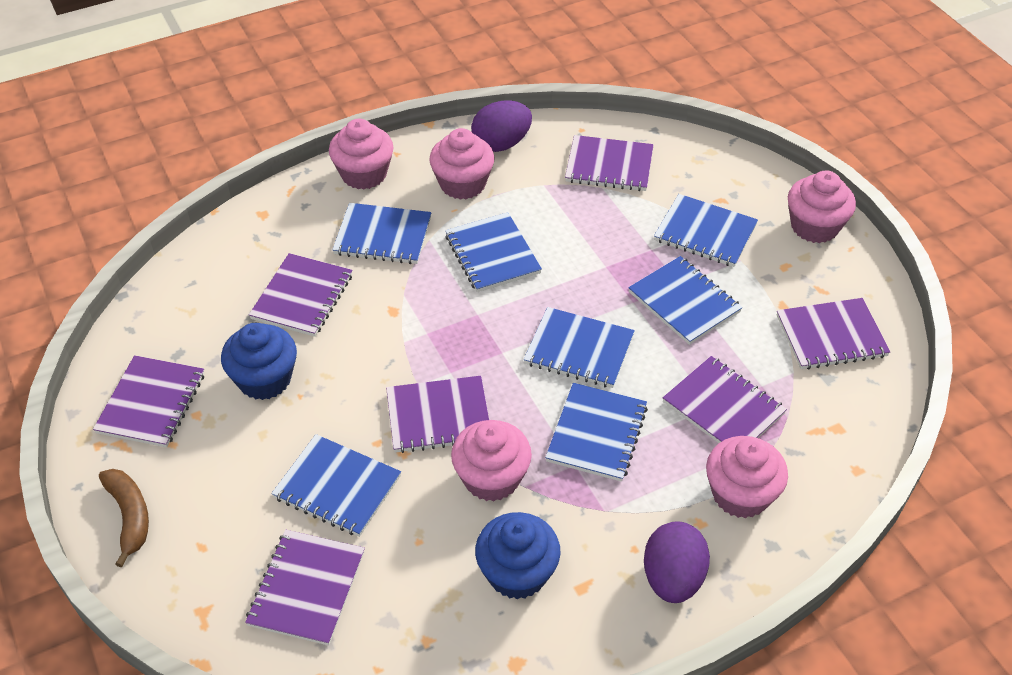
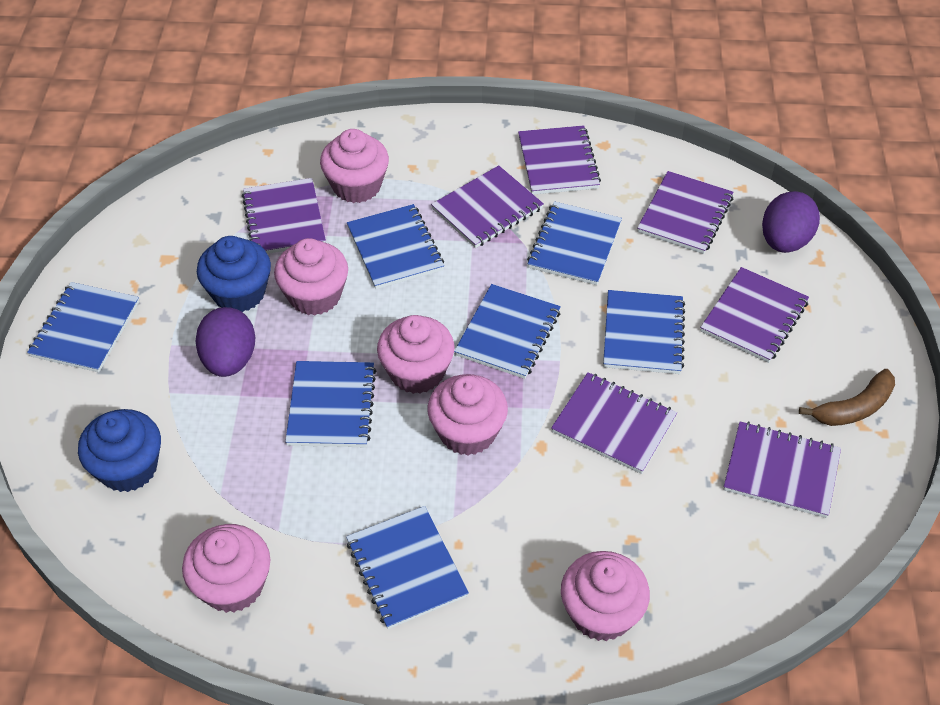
pink cupcake: [329,119,394,190] [429,128,494,200] [451,420,532,502] [706,436,788,518] [788,170,856,243] = 5 -> [182,524,270,613] [274,238,348,316] [320,129,389,203] [377,315,454,394] [428,374,508,455] [561,551,650,641] = 6

